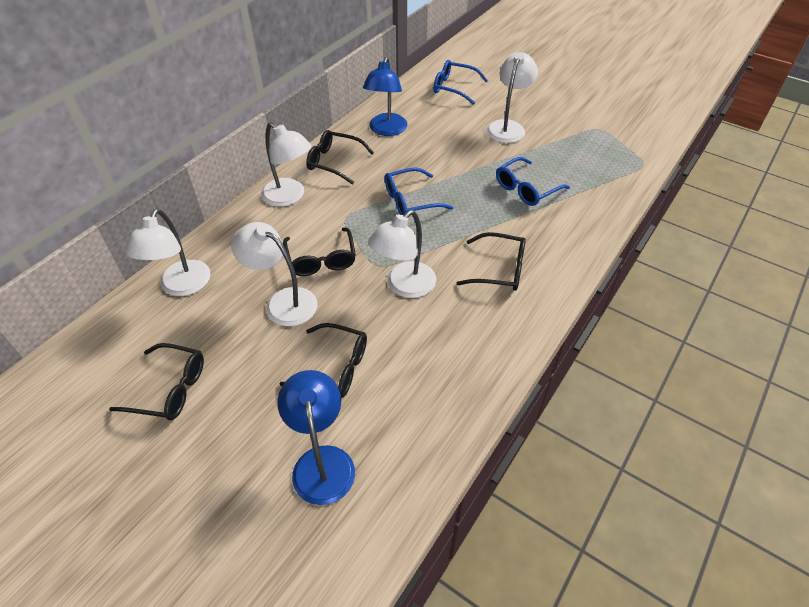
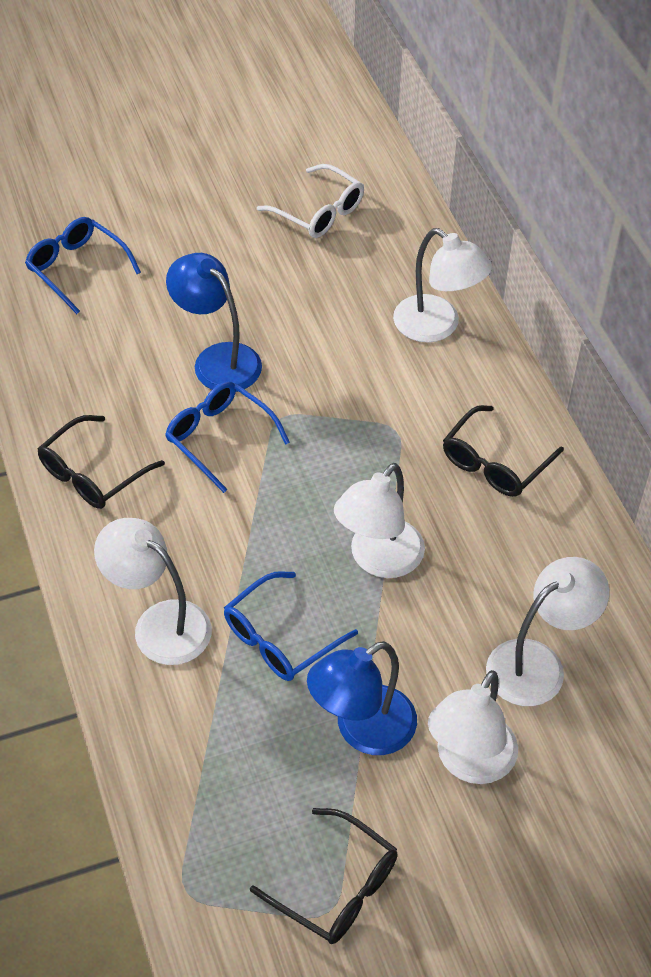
black glasses: [109,343,204,420] [279,323,367,398] [283,227,356,276] [306,130,374,185] [457,232,526,291] = 5 -> [37,415,165,509] [250,808,398,944] [443,405,564,497] = 3
white glasses: none = 0 -> [257,164,364,238] = 1

